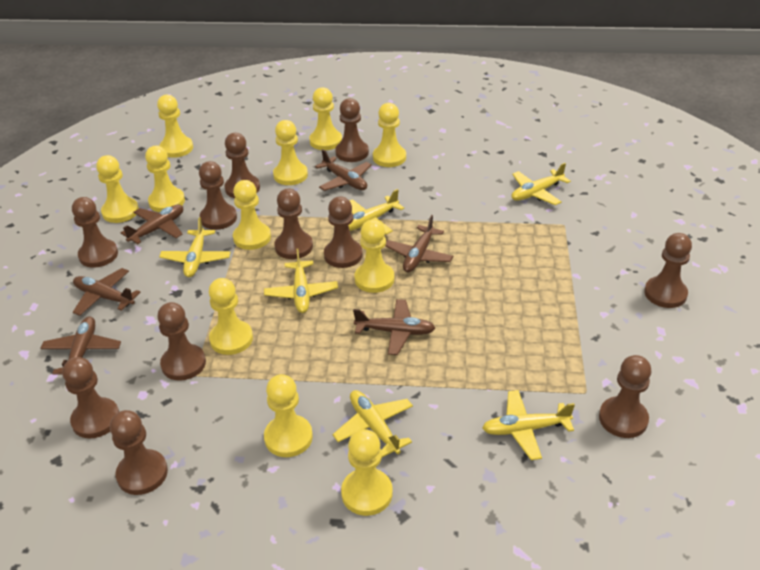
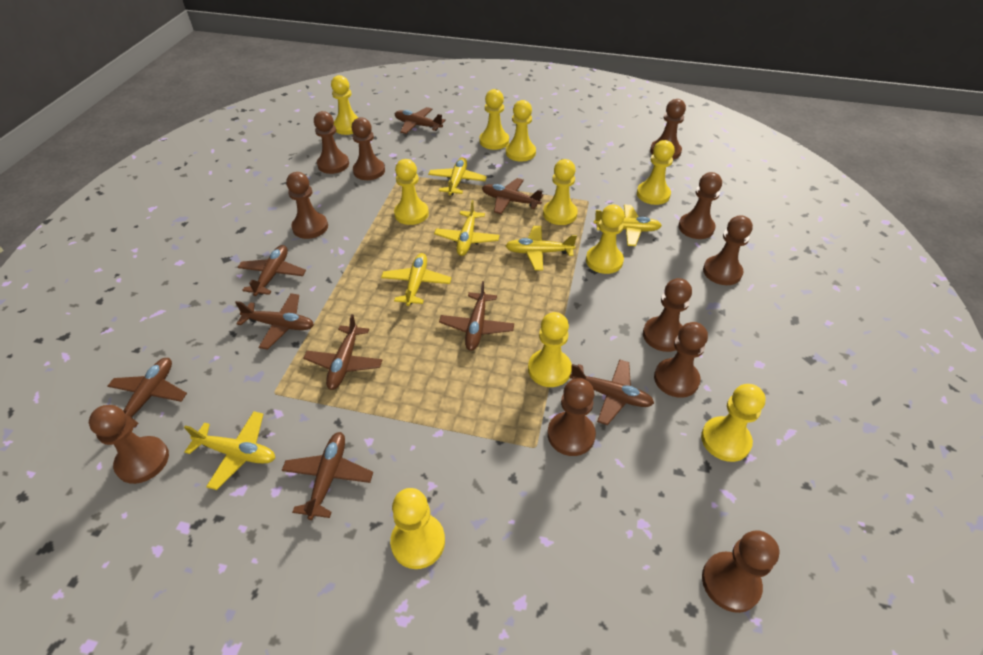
brown plane: [40,316,121,375] [73,268,141,316] [121,205,183,244] [315,149,372,191] [353,299,435,355] [385,215,453,273] = 6 -> [108,358,187,428] [235,293,314,350] [237,245,306,296] [281,432,373,520] [303,314,382,390] [395,107,446,134] [439,281,514,351] [482,178,543,214] [569,359,654,425] = 9
yellow pawn: [96,155,139,223] [145,146,185,212] [157,95,193,158] [209,278,253,355] [233,180,271,250] [264,374,313,457] [273,120,308,185] [310,87,342,150] [341,429,393,516] [354,220,394,293] [373,103,406,167] = 11 -> [331,75,359,135] [390,488,445,569] [394,159,429,225] [479,89,509,150] [506,100,536,161] [528,312,572,387] [543,159,578,225] [586,205,625,274] [637,140,675,205] [701,384,766,462] = 10

